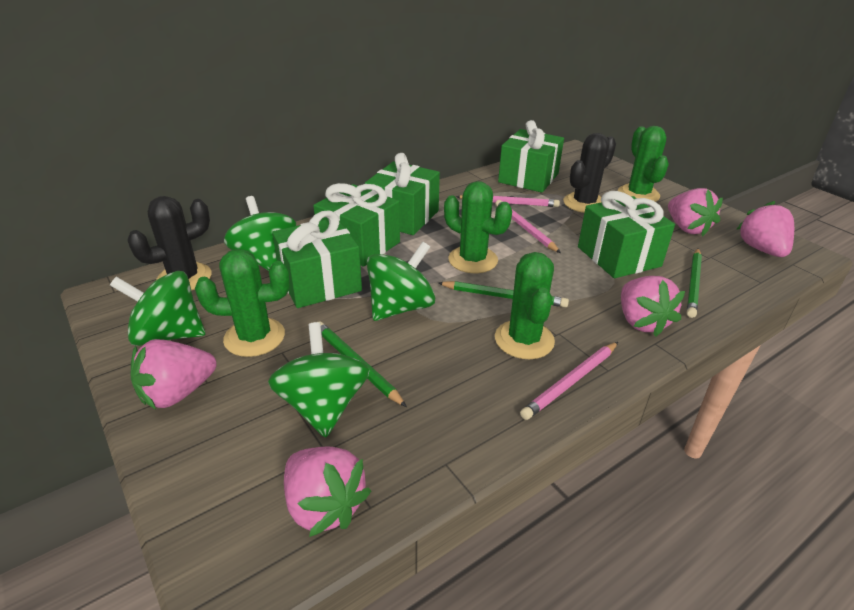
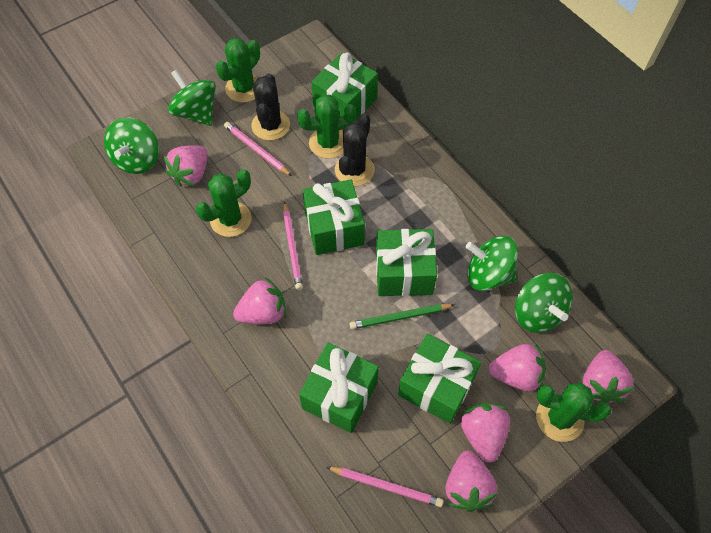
green pencil: [319,321,407,407] [438,281,569,307] [687,248,702,318] = 3 -> [350,304,454,329] = 1
pink strawberry: [131,339,216,410] [284,447,371,537] [621,276,685,337] [668,188,723,237] [736,201,794,257] = 5 -> [164,145,207,187] [233,277,286,324] [445,450,497,512] [461,402,510,463] [488,343,546,392] [583,350,634,403] = 6

